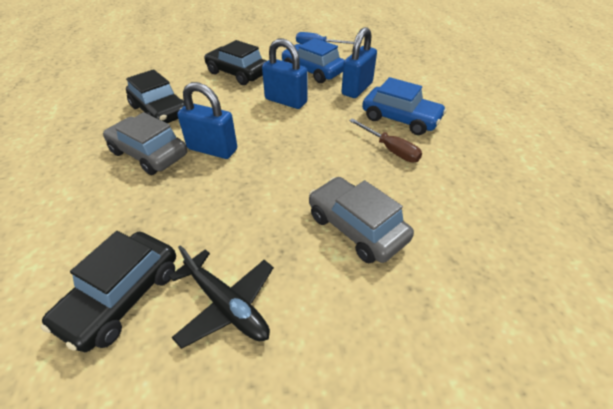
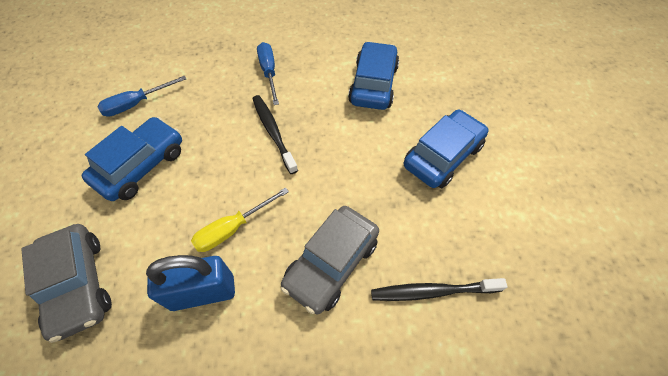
black car: [41,231,176,352] [126,69,185,123] [204,40,266,85] = 3 -> none = 0
black plane: [169,245,274,349] = 1 -> none = 0
black toothbrush: none = 0 -> [252,95,298,174] [371,278,508,301] = 2
blue car: [281,38,345,83] [362,77,447,135] = 2 -> [82,117,182,201] [348,41,399,110] [404,110,489,188] = 3
blue padlock: [177,82,237,159] [262,39,308,109] [342,27,377,98] = 3 -> [146,255,235,311] = 1
blue screwdriver: [296,32,354,44] = 1 -> [98,75,186,117] [257,42,279,105] = 2
brown screwdriver: [349,118,422,162] = 1 -> none = 0
yellow screwdriver: none = 0 -> [191,187,289,252] = 1

